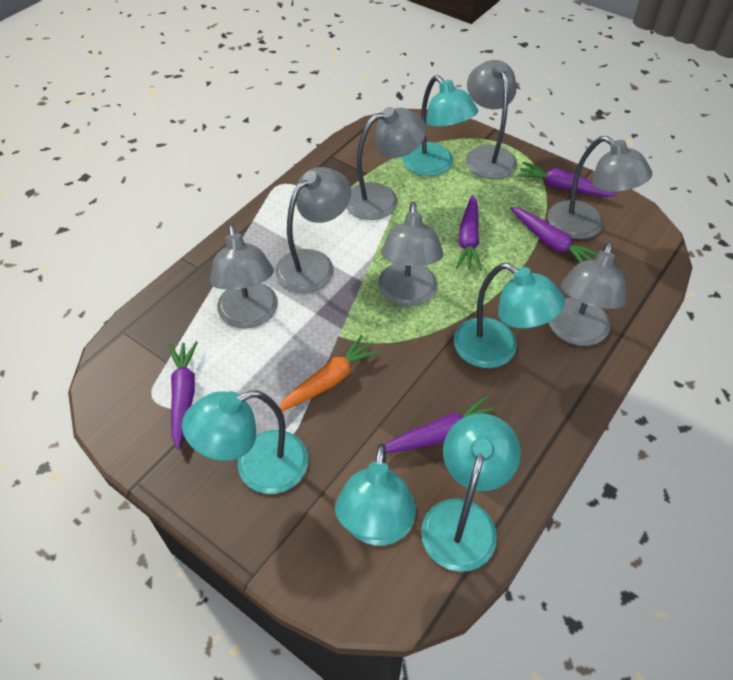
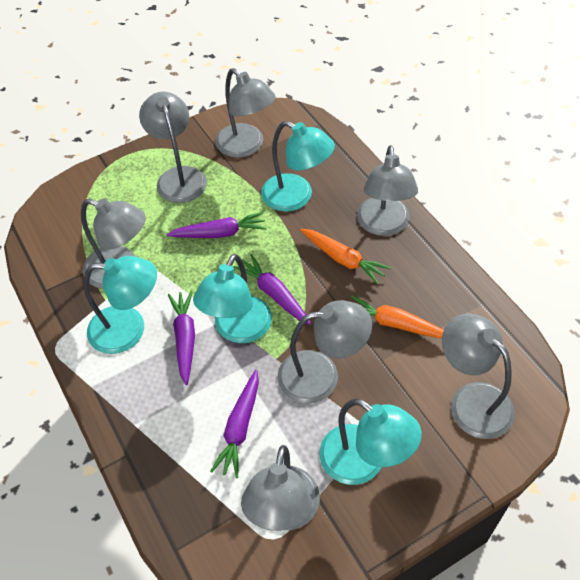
orange carrot: [279,335,380,411] = 1 -> [300,229,391,284] [351,295,444,338] = 2
purple carrot: [169,341,198,449] [385,396,501,453] [456,195,482,271] [510,207,598,263] [517,162,617,197] = 5 -> [167,212,266,238] [168,291,195,385] [210,370,259,478] [233,254,312,325] = 4
turquoise lamp: [182,390,309,494] [335,443,416,545] [402,75,478,176] [421,414,521,572] [454,263,565,368] = 5 -> [84,256,157,354] [193,254,272,343] [261,121,335,212] [319,398,422,485] = 4

